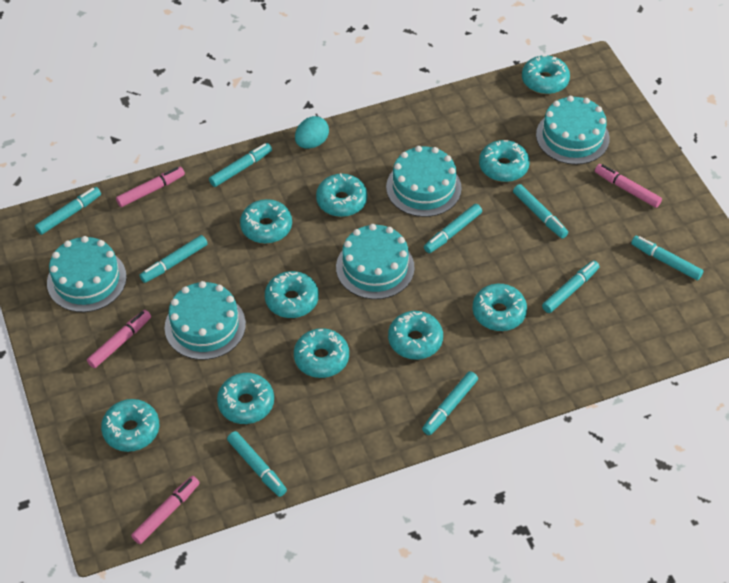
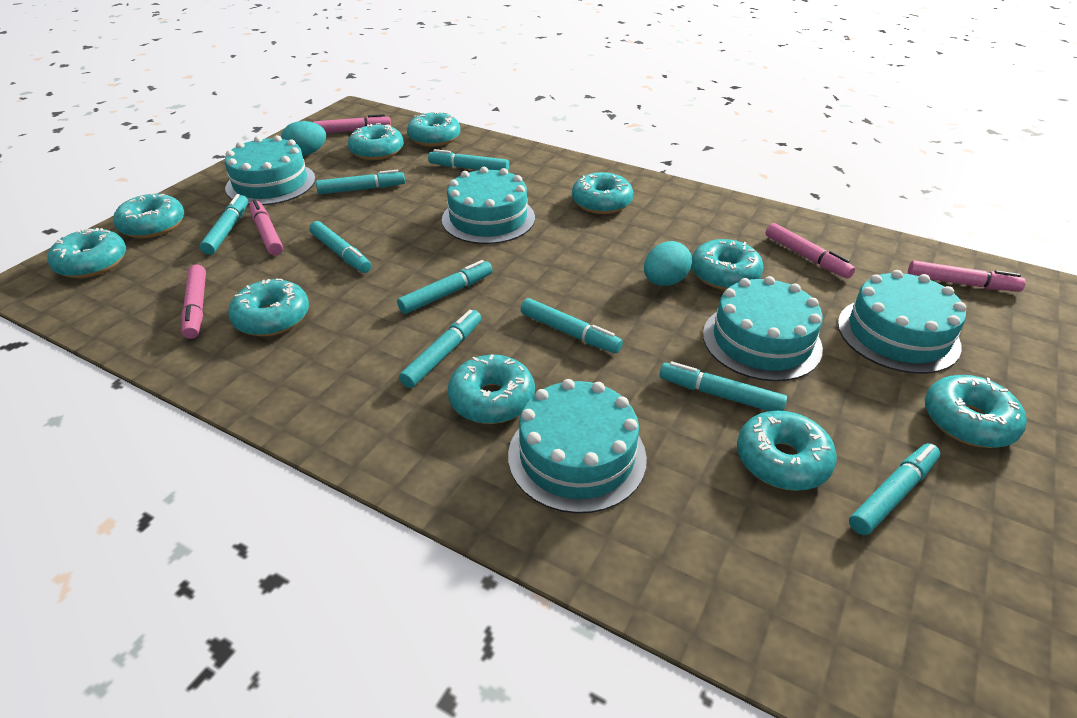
pink marker: [87,310,151,368] [116,167,185,207] [131,476,200,544] [595,164,662,208] = 4 -> [182,264,206,339] [249,199,283,256] [313,114,391,133] [765,223,855,279] [908,260,1026,292] = 5
turquoise egg: [295,116,329,149] = 1 -> [281,121,326,156] [644,241,692,286] = 2

